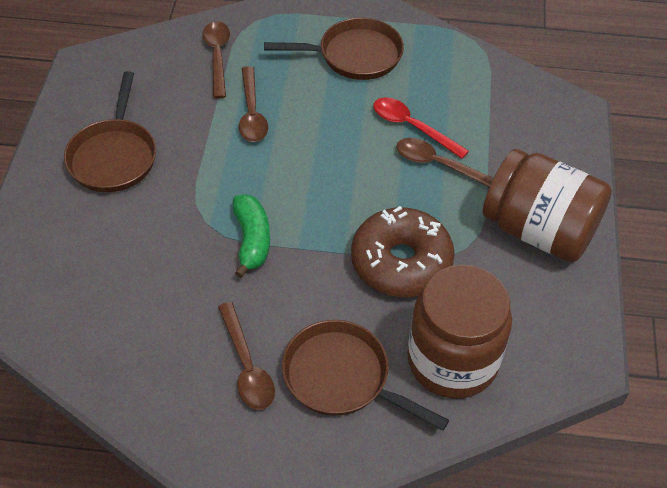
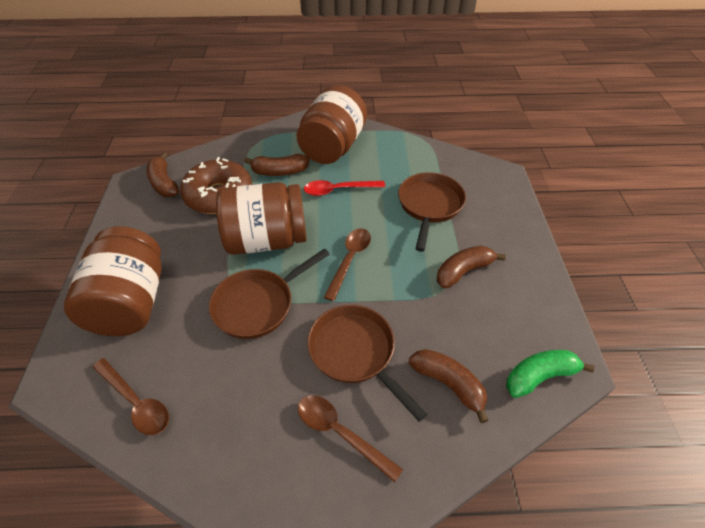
brown banana: none = 0 -> [147,152,179,197] [244,154,310,176] [409,349,489,423] [437,246,506,289] = 4
brown jar: [407,265,512,399] [483,149,612,262] = 2 -> [64,226,162,336] [216,182,307,255] [297,85,367,164] = 3
brown spoon: [203,21,230,99] [218,302,275,410] [239,66,268,142] [396,138,493,187] = 4 -> [93,358,169,435] [298,395,403,482] [323,228,371,301] = 3

